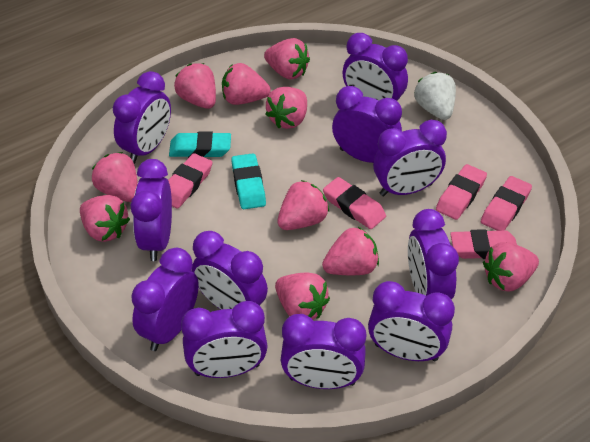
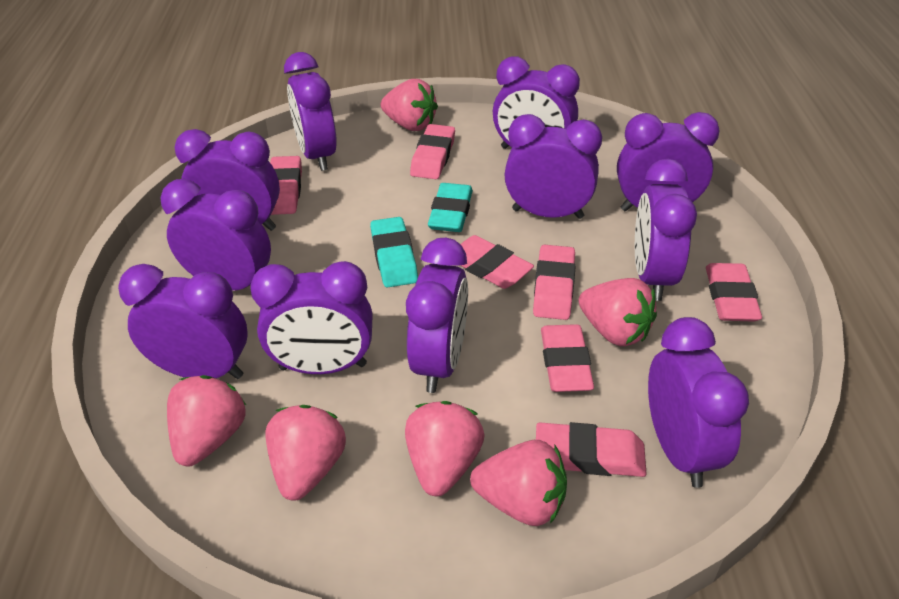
pink eraser: [168,153,212,209] [323,177,386,229] [436,164,487,220] [450,229,517,259] [481,176,532,231] = 5 -> [270,156,302,215] [410,124,455,179] [460,235,534,289] [533,245,576,320] [536,422,646,477] [541,324,594,392] [706,263,762,322] = 7
pink strawberry: [80,195,130,242] [92,152,138,202] [174,63,216,109] [222,63,271,105] [264,38,310,80] [265,87,307,129] [275,273,330,320] [277,180,329,230] [322,227,379,275] [483,242,539,291] = 10 -> [167,375,246,466] [266,405,346,501] [381,79,438,131] [405,401,485,496] [470,440,567,526] [579,278,657,346] = 6
white strawberry: [414,72,456,120] = 1 -> none = 0

